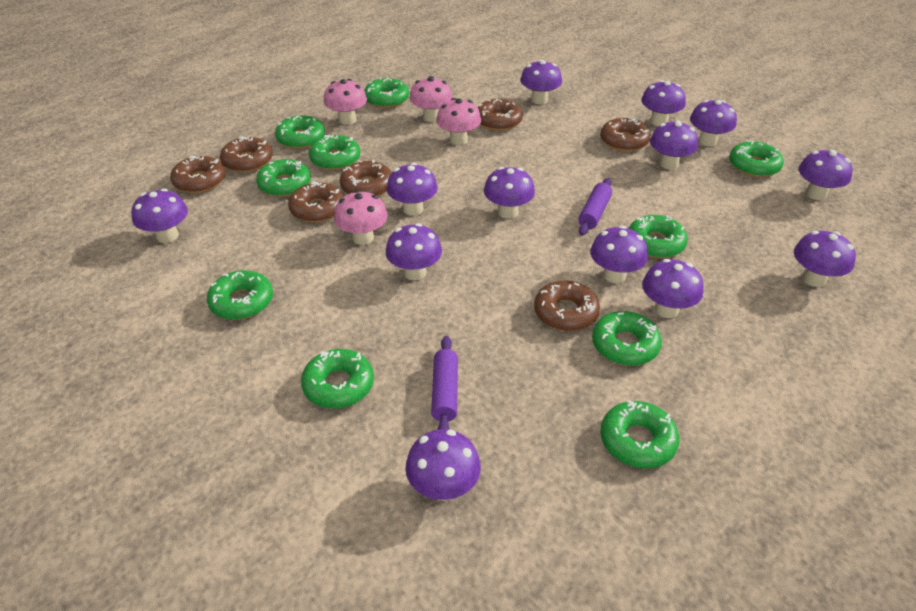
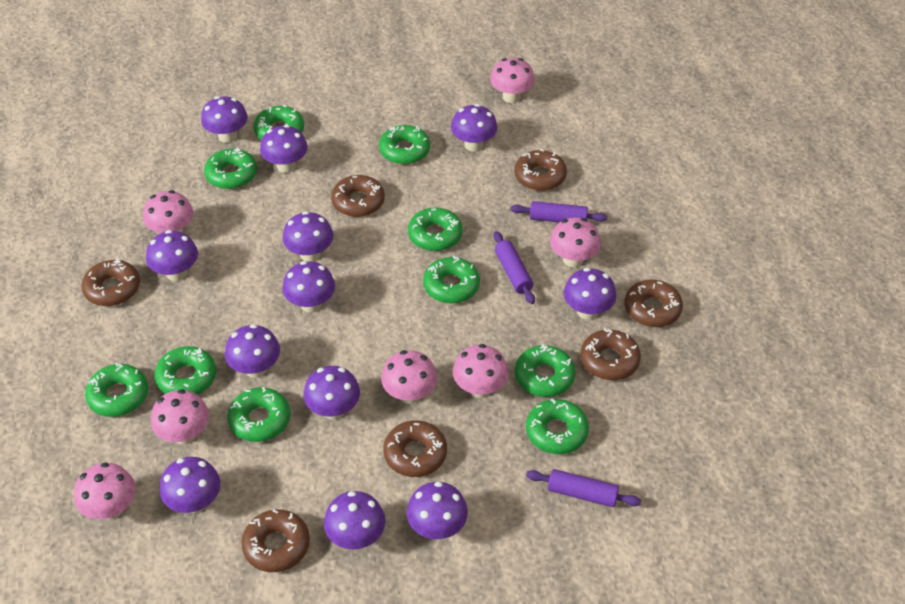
pink mushroom: [323,79,367,125] [334,190,388,245] [409,76,453,122] [436,98,481,145] = 4 -> [74,462,136,520] [143,190,193,233] [151,389,209,445] [381,350,437,404] [453,344,509,398] [490,58,535,103] [550,217,601,267] = 7
purple mushroom: [132,188,188,243] [386,223,442,280] [387,163,438,216] [405,429,481,501] [484,167,535,219] [520,60,562,104] [590,226,648,283] [641,80,686,126] [642,259,704,318] [650,120,698,169] [690,100,737,147] [794,231,856,287] [799,149,853,200] = 13 -> [146,230,198,281] [160,457,220,513] [201,96,248,143] [225,324,280,378] [260,125,308,173] [283,211,333,262] [283,261,335,313] [303,366,360,420] [324,491,385,549] [407,482,468,539] [451,104,497,152] [564,268,617,320] = 12
purple rolling pin: [431,336,458,430] [578,178,612,236] = 2 -> [494,231,535,304] [511,201,607,222] [526,469,641,507] = 3

